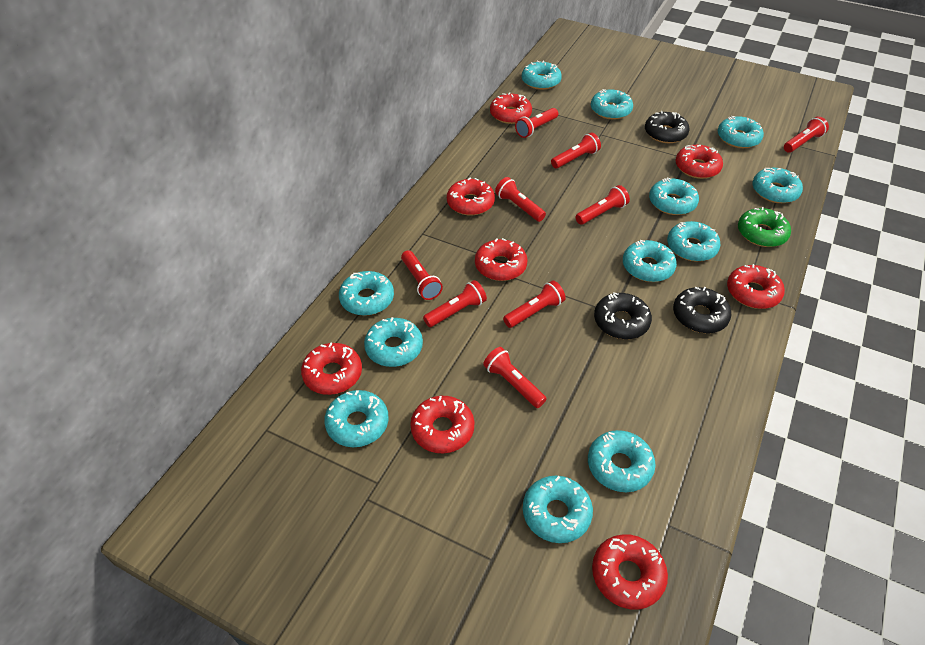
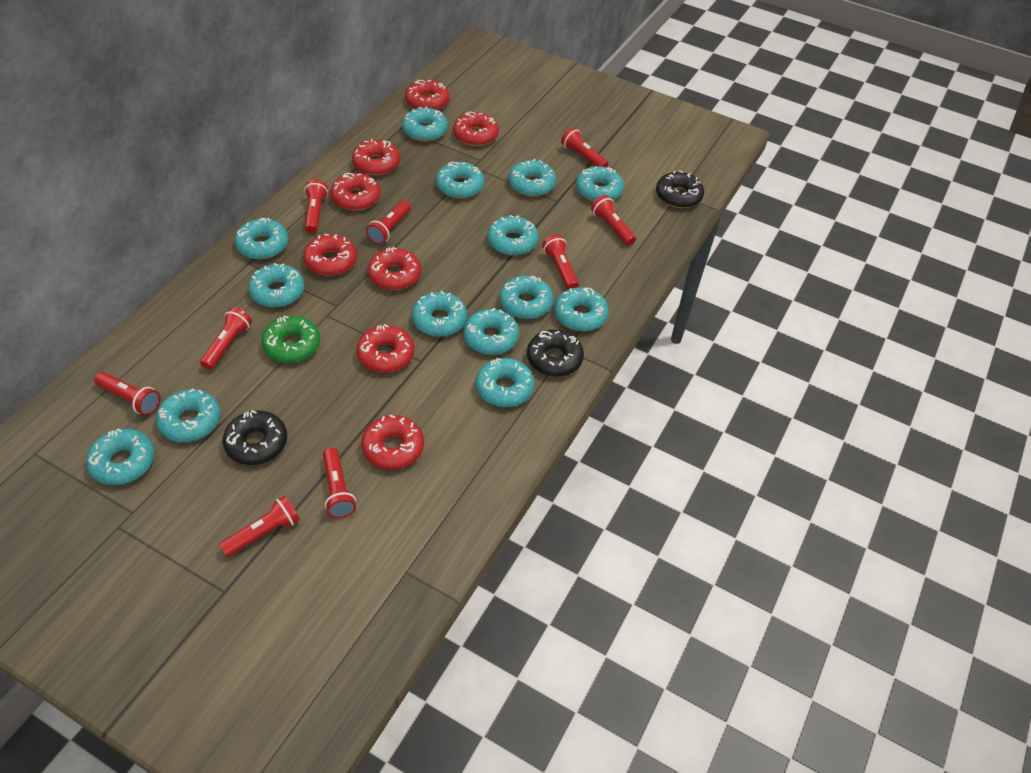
turquoise donut: [324,390,388,447] [339,271,394,316] [364,317,423,367] [522,61,562,90] [523,476,593,543] [588,430,655,492] [591,89,633,120] [623,240,677,282] [649,177,699,215] [667,221,721,261] [718,116,764,148] [752,168,803,203] = 12 -> [86,428,155,485] [156,388,221,442] [235,217,288,259] [248,263,304,307] [402,107,448,141] [412,291,467,337] [436,162,484,199] [463,308,519,355] [476,358,534,407] [488,215,538,255] [499,276,553,319] [508,159,556,196] [554,287,609,331] [576,166,624,202] = 14

